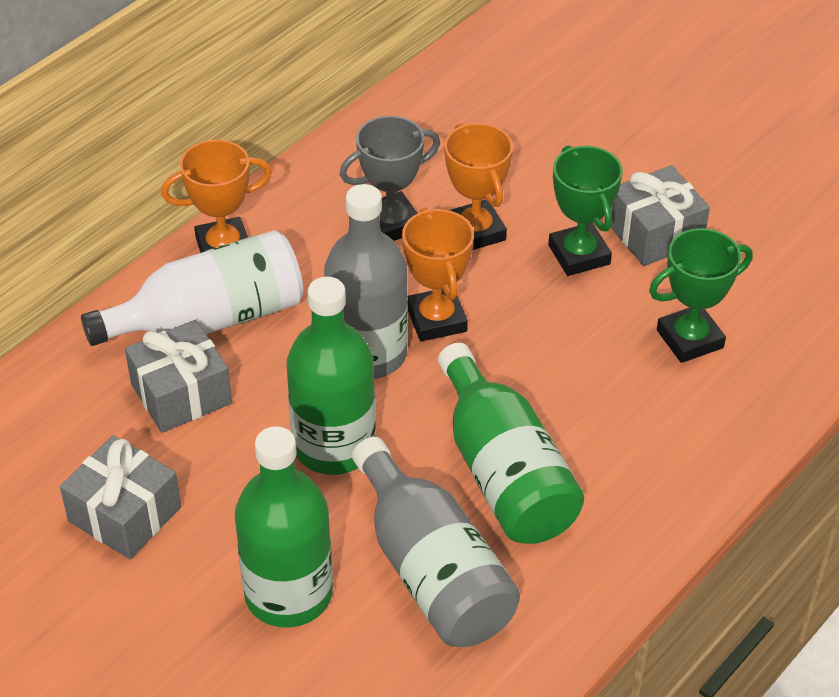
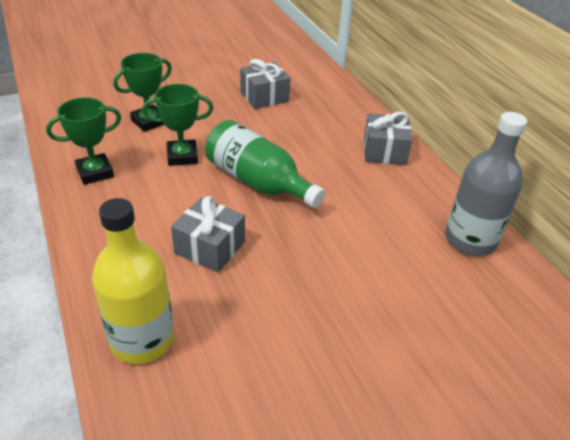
green bottle: [234,426,333,628] [287,277,376,475] [438,343,584,544] = 3 -> [205,120,326,208] = 1
green trophy: [548,145,623,276] [649,228,753,363] = 2 -> [46,97,121,185] [113,53,172,132] [142,84,213,166] = 3
grey bottle: [324,184,408,379] [352,437,520,647] = 2 -> [445,112,527,256] = 1
grey trophy: [340,116,440,241] = 1 -> none = 0
orange trophy: [161,140,272,253] [402,208,474,342] [444,123,513,250] = 3 -> none = 0
white bottle: [81,230,303,346] = 1 -> none = 0
yellow bottle: none = 0 -> [92,198,174,364] = 1

